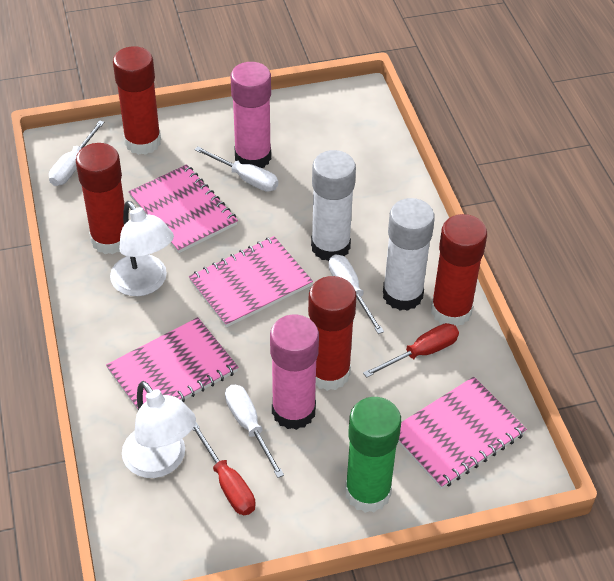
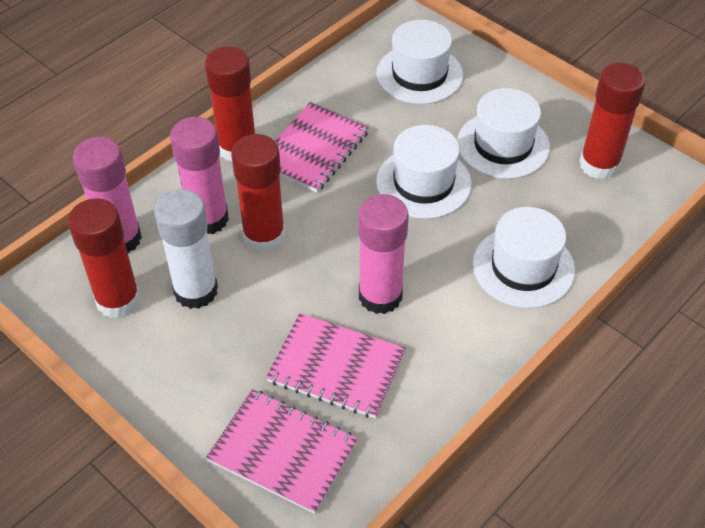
green glue stick: [345,397,401,513] = 1 -> none = 0
pink glue stick: [231,62,271,168] [270,315,319,430] = 2 -> [73,137,142,253] [170,117,229,234] [358,194,409,314] = 3
pink notebook: [106,317,238,410] [129,164,238,253] [189,236,313,328] [398,377,527,489] = 4 -> [206,389,358,514] [266,313,406,419] [275,102,369,192] = 3
red screwdriver: [193,422,255,515] [363,323,459,378] = 2 -> none = 0
white glue stick: [311,150,356,261] [383,198,435,311] = 2 -> [154,189,218,309] = 1
white hat: none = 0 -> [376,20,463,104] [376,125,472,219] [457,88,550,179] [473,207,575,308] = 4
white lamp: [110,201,174,296] [122,381,196,478] = 2 -> none = 0
white screwdriver: [49,120,105,186] [195,147,278,192] [225,385,284,478] [329,254,384,334] = 4 -> none = 0

